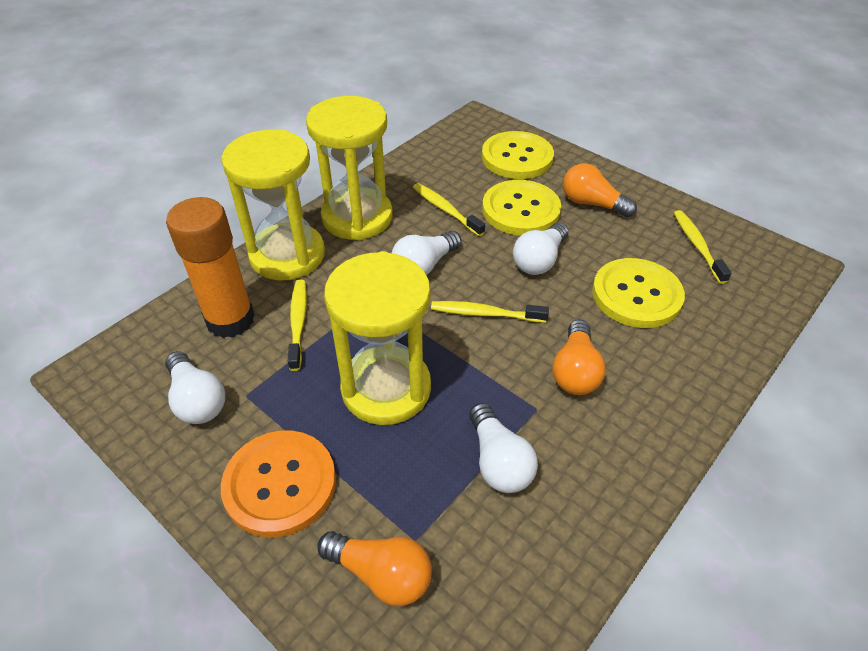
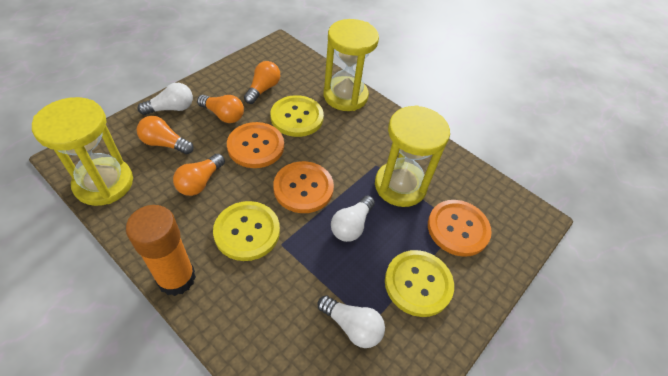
orange button: [221,430,336,538] = 1 -> [227,122,284,168] [273,161,334,213] [428,200,492,257] = 3
orange light bulb: [318,531,432,606] [552,320,606,395] [563,163,637,218] = 3 -> [137,116,194,154] [173,154,225,196] [197,95,244,123] [244,61,280,104] = 4
white light bulb: [165,351,225,424] [392,231,461,275] [469,403,538,493] [513,222,569,275] = 4 -> [138,83,193,115] [317,295,385,348] [331,196,375,242] = 3
yellow toothbrush: [288,280,307,371] [413,183,485,236] [431,301,549,323] [674,210,732,284] = 4 -> none = 0

